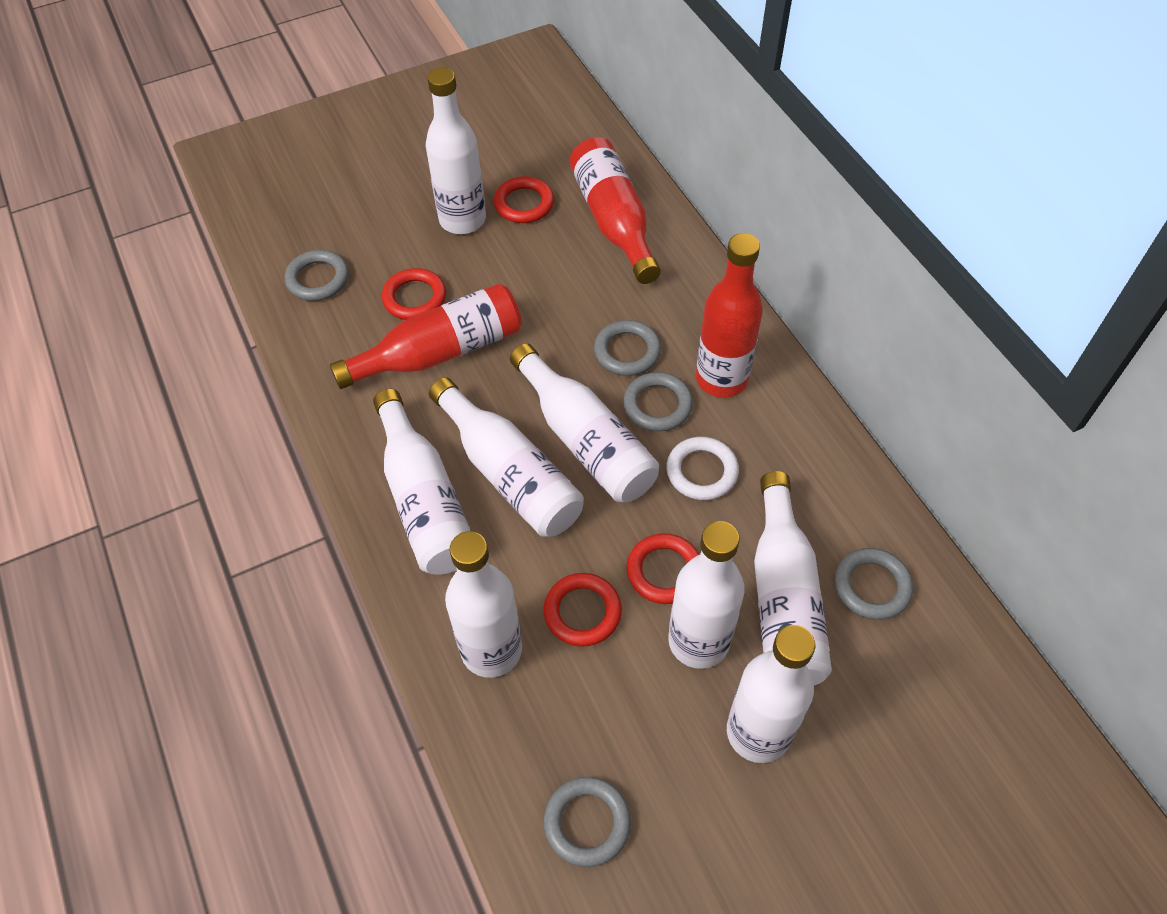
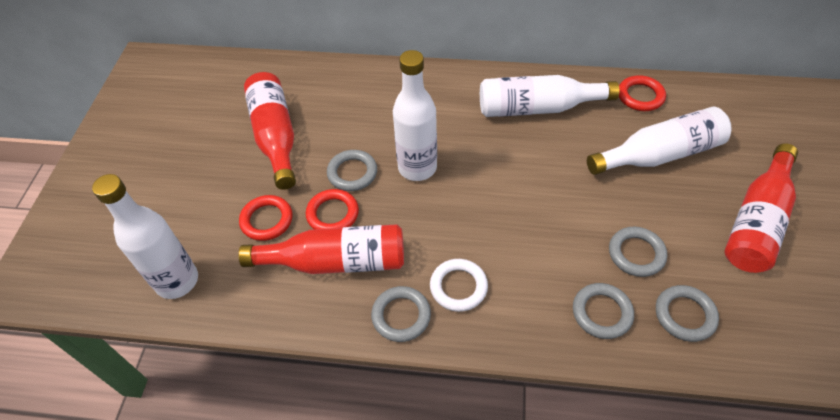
red ring: [382,268,446,320] [494,176,554,223] [543,573,622,647] [627,533,699,604] = 4 -> [239,195,293,241] [306,189,359,229] [619,75,666,111] = 3
white bottle: [373,389,470,575] [426,67,486,234] [429,377,584,537] [445,531,522,678] [510,343,659,502] [668,521,745,669] [727,625,815,763] [754,471,832,685] = 8 -> [92,174,198,299] [393,50,437,181] [480,75,620,117] [587,106,732,175] = 4

